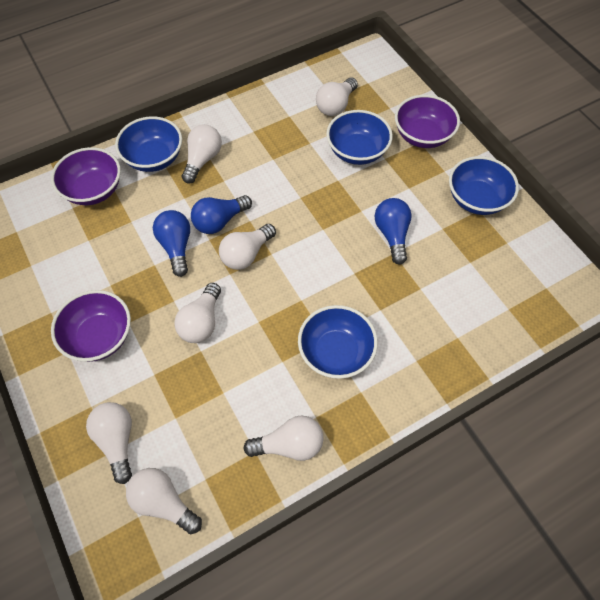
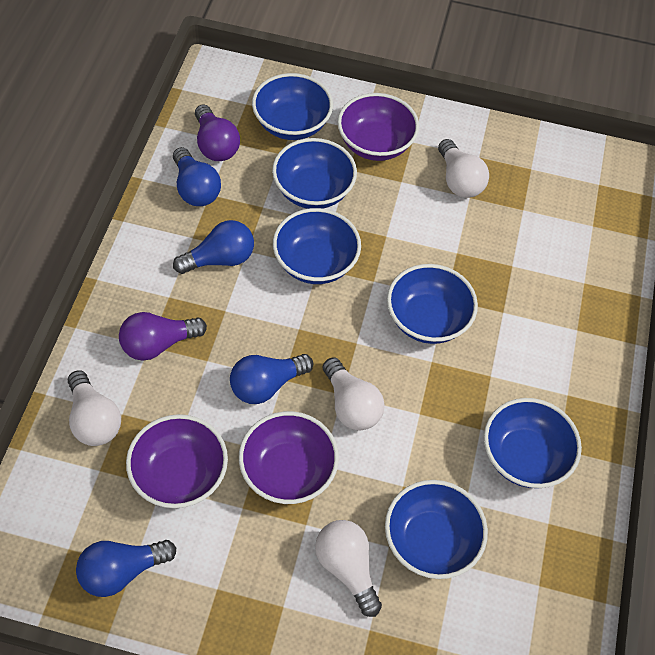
blue bowl: [115,116,182,172] [298,305,378,379] [326,110,393,165] [449,156,519,215] = 4 -> [252,73,333,140] [272,138,357,209] [273,208,361,284] [385,480,488,579] [387,264,478,344] [484,398,582,488] = 6
blue light bulb: [153,210,190,277] [191,195,252,234] [375,198,412,265] = 3 -> [76,540,176,597] [173,147,221,206] [173,220,254,274] [230,354,313,404] = 4
purple light bulb: none = 0 -> [119,312,207,361] [195,104,240,161] = 2
white light bulb: [86,402,132,484] [126,468,202,534] [174,283,221,343] [182,124,222,184] [219,224,276,270] [243,415,324,461] [316,77,358,116] = 7 -> [68,370,121,446] [315,520,382,617] [322,357,385,431] [438,139,489,198] = 4

